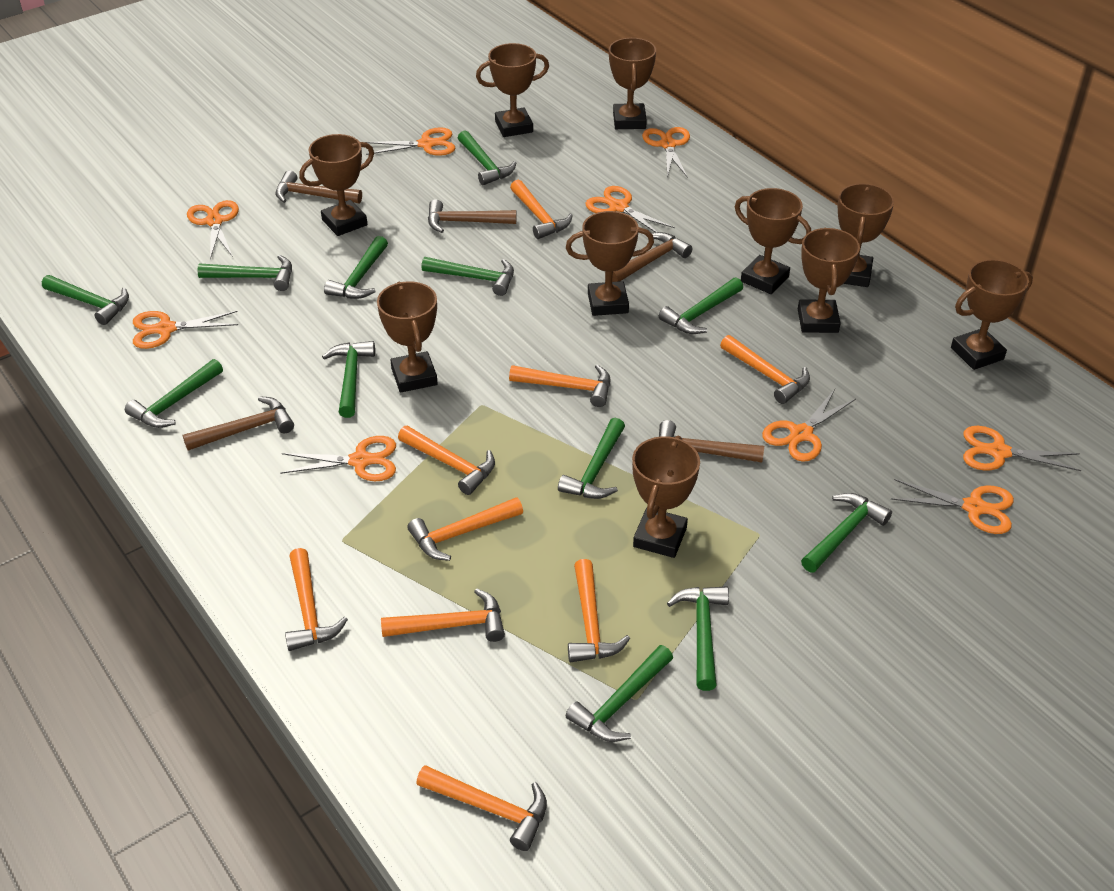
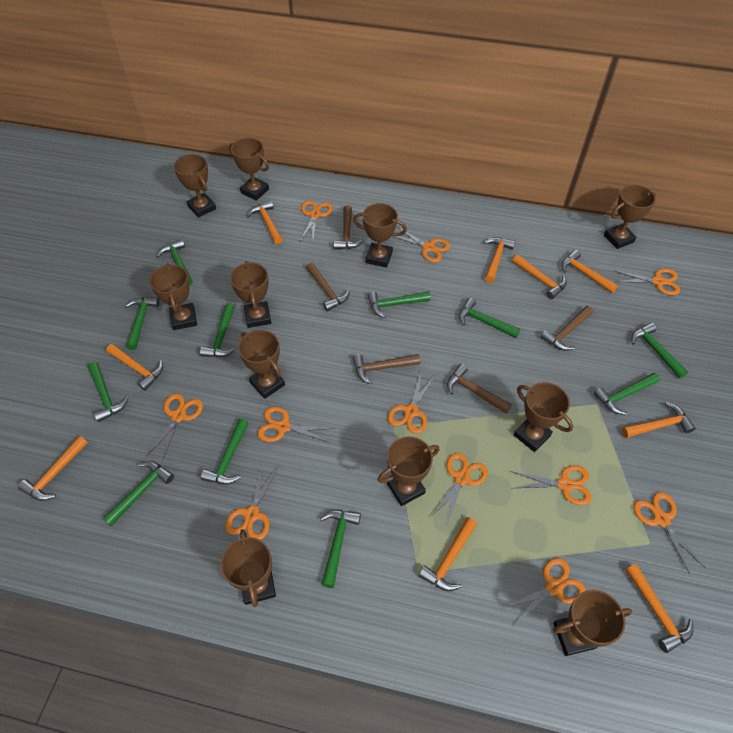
brown trophy: [299,134,374,236] [377,281,438,393] [476,43,549,137] [566,211,654,316] [609,38,656,129] [632,436,700,558] [735,188,811,294] [798,228,860,333] [838,183,894,287] [951,259,1033,370] = 10 -> [149,263,197,330] [174,154,216,218] [221,529,276,607] [229,138,269,201] [230,261,271,328] [238,330,285,399] [353,203,407,268] [378,436,439,506] [514,382,573,452] [553,590,632,656] [604,185,656,249] = 11
green hammer: [42,275,129,325] [125,359,223,428] [197,255,292,291] [322,341,375,418] [324,236,388,299] [421,257,514,296] [458,131,516,185] [558,418,625,499] [566,645,673,742] [659,277,743,334] [667,586,729,691] [801,493,892,573] = 12 -> [88,362,129,422] [102,461,174,526] [125,297,159,350] [156,239,193,285] [200,304,235,357] [201,419,249,485] [320,510,361,588] [367,291,431,318] [459,298,520,338] [594,373,660,415] [631,322,688,379] = 11
orange scissors: [133,311,238,349] [187,200,239,259] [280,436,396,481] [366,127,455,156] [585,186,675,233] [642,127,690,178] [762,389,856,462] [891,479,1014,534] [963,426,1082,471] = 9 -> [146,393,203,461] [225,464,278,540] [257,406,335,443] [300,200,333,243] [388,372,436,434] [393,226,450,262] [430,453,488,527] [503,558,586,625] [511,465,592,505] [615,268,680,295] [633,492,705,574] = 11

